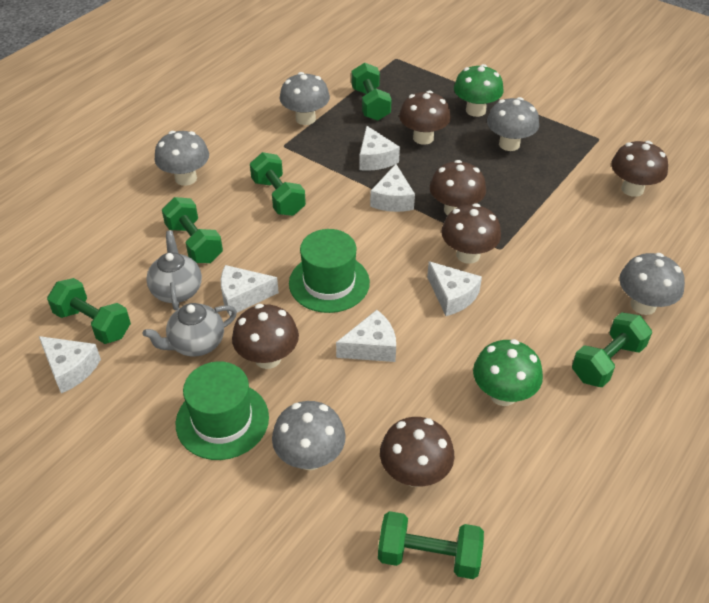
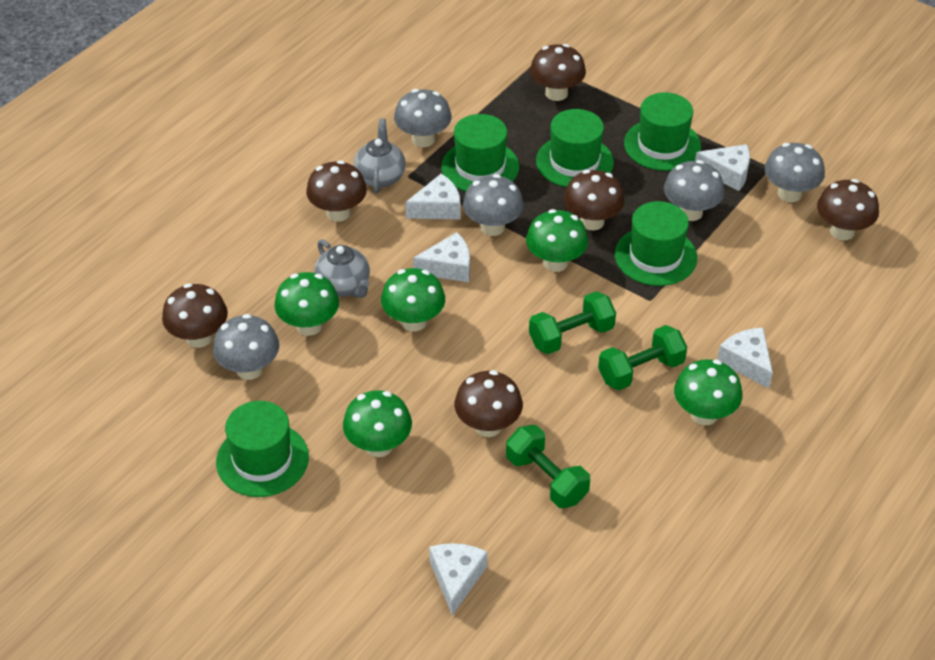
green dumbbell: [47,278,131,344] [162,197,223,263] [250,152,306,216] [351,62,392,121] [378,511,484,579] [572,312,652,387] = 6 -> [506,425,590,508] [529,291,616,354] [598,325,687,390] = 3
green hat: [176,361,269,460] [289,229,370,313] = 2 -> [216,401,309,497] [441,114,519,191] [536,109,614,187] [615,201,697,286] [624,92,701,171] = 5
green mushroom: [454,64,504,117] [473,339,543,406] = 2 -> [275,272,339,336] [343,390,412,457] [381,268,445,331] [526,209,588,272] [674,359,742,425] = 5
white cheese: [39,336,101,393] [221,265,279,316] [336,310,396,362] [360,126,400,171] [370,164,415,212] [427,261,482,316] = 6 -> [405,174,461,219] [413,232,470,282] [429,543,487,615] [695,144,750,191] [717,328,773,389] = 5

